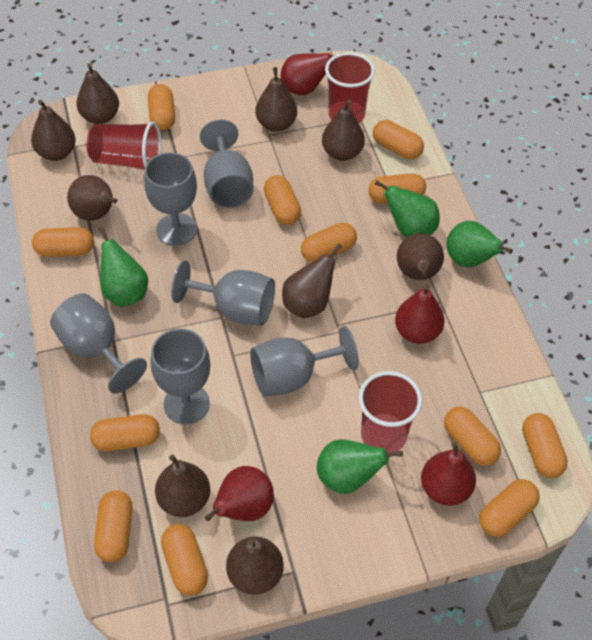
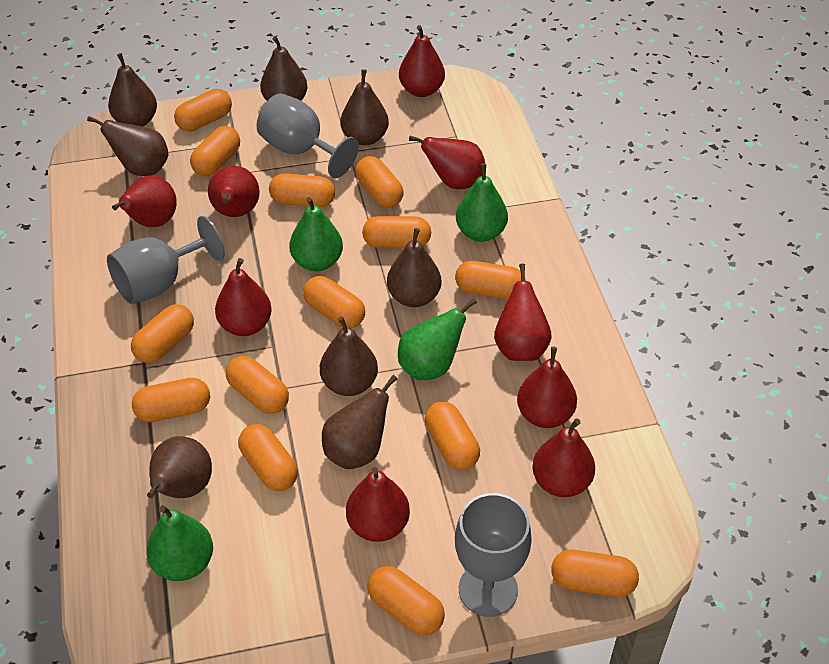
brown pear: [31,100,76,161] [67,175,117,221] [77,63,119,124] [155,454,210,517] [226,536,284,595] [255,67,297,132] [282,243,342,318] [322,100,365,161] [397,233,444,280] = 9 -> [87,116,169,176] [108,53,157,127] [147,436,212,498] [260,36,308,101] [320,317,378,396] [322,375,397,469] [340,69,389,145] [387,228,441,307] = 8
grey goblet: [50,293,147,393] [144,152,197,246] [150,328,210,424] [171,260,275,326] [200,119,254,208] [250,326,359,397] = 6 -> [107,216,225,304] [257,93,359,178] [455,493,532,617] = 3
orange capsule: [32,227,94,257] [90,414,160,451] [94,490,133,562] [148,84,175,130] [161,524,208,595] [264,175,301,225] [301,223,357,262] [369,173,426,204] [373,120,424,159] [444,407,501,466] [479,479,540,537] [522,413,568,478] = 12 -> [131,304,194,363] [132,378,210,422] [174,89,232,132] [190,126,240,176] [226,356,289,414] [238,424,298,491] [269,173,335,207] [303,276,365,328] [355,156,404,208] [362,216,431,248] [367,566,445,636] [425,402,480,470] [455,261,526,299] [551,550,639,597] = 14
red cup: [87,122,161,170] [325,52,375,123] [358,371,422,453] = 3 -> none = 0
red pear: [205,466,274,521] [280,53,341,95] [395,285,445,344] [421,442,476,506] = 4 -> [112,175,177,227] [208,166,260,217] [215,258,272,336] [346,467,410,542] [399,25,445,97] [409,136,485,189] [494,263,551,361] [517,347,577,428] [532,418,595,497] = 9

